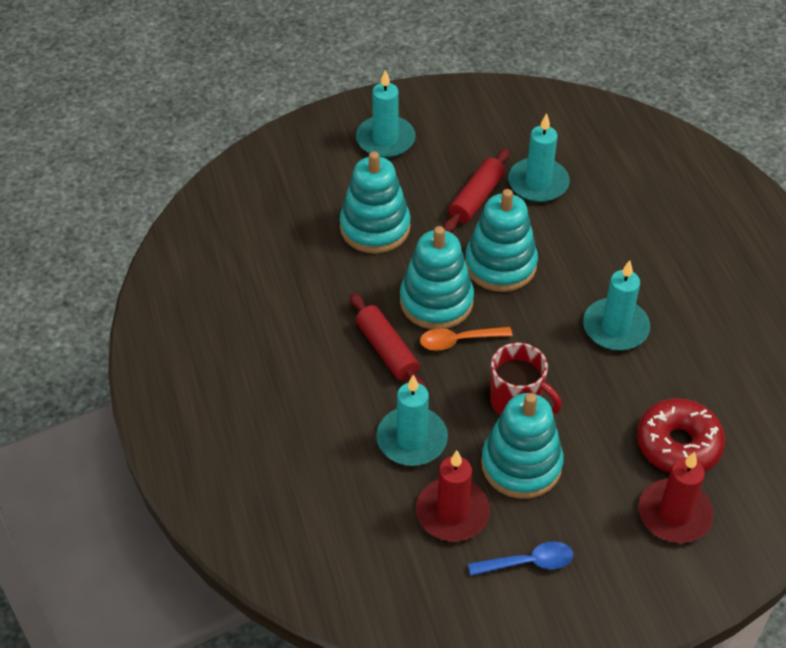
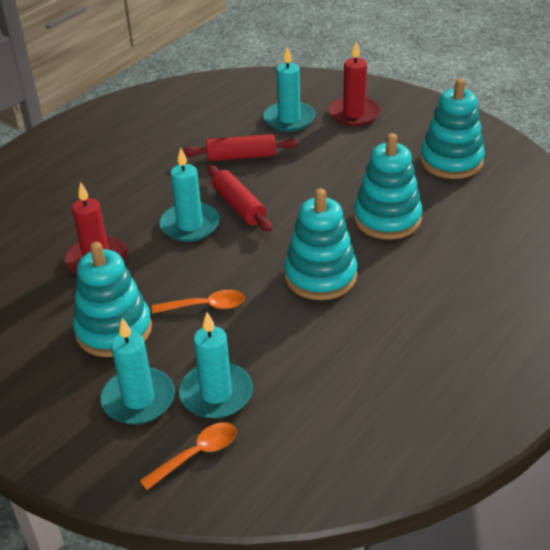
blue spoon: [468,542,573,576] = 1 -> none = 0
orange spoon: [420,327,512,351] = 1 -> [140,422,236,490] [152,290,245,313] = 2
red donut: [637,398,725,473] = 1 -> none = 0
red mug: [490,343,562,415] = 1 -> none = 0

